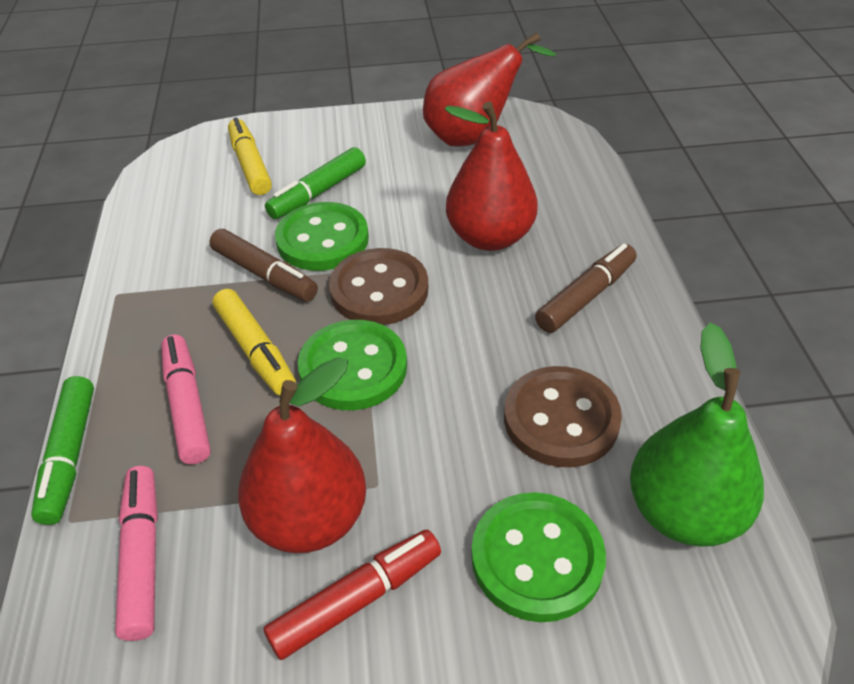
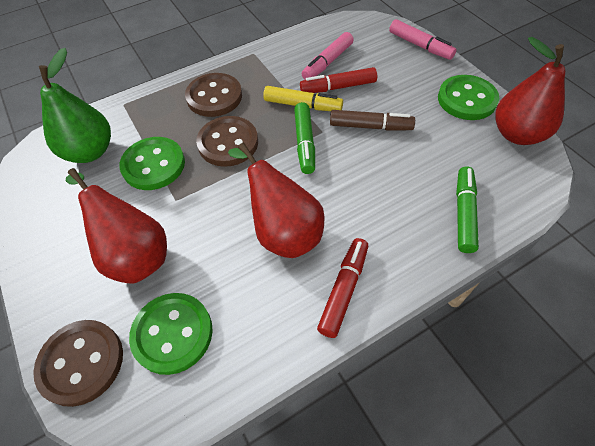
brown button: [329,248,428,325] [504,366,622,467] = 2 -> [33,320,123,407] [185,73,242,117] [196,116,258,167] = 3
brown marker: [209,229,318,302] [535,243,637,333] = 2 -> [330,110,415,131] = 1
red marker: [263,530,441,660] = 1 -> [300,67,377,93] [317,238,368,338] = 2
yellow marker: [213,289,296,396] [228,117,272,195] = 2 -> [263,86,343,111] = 1

